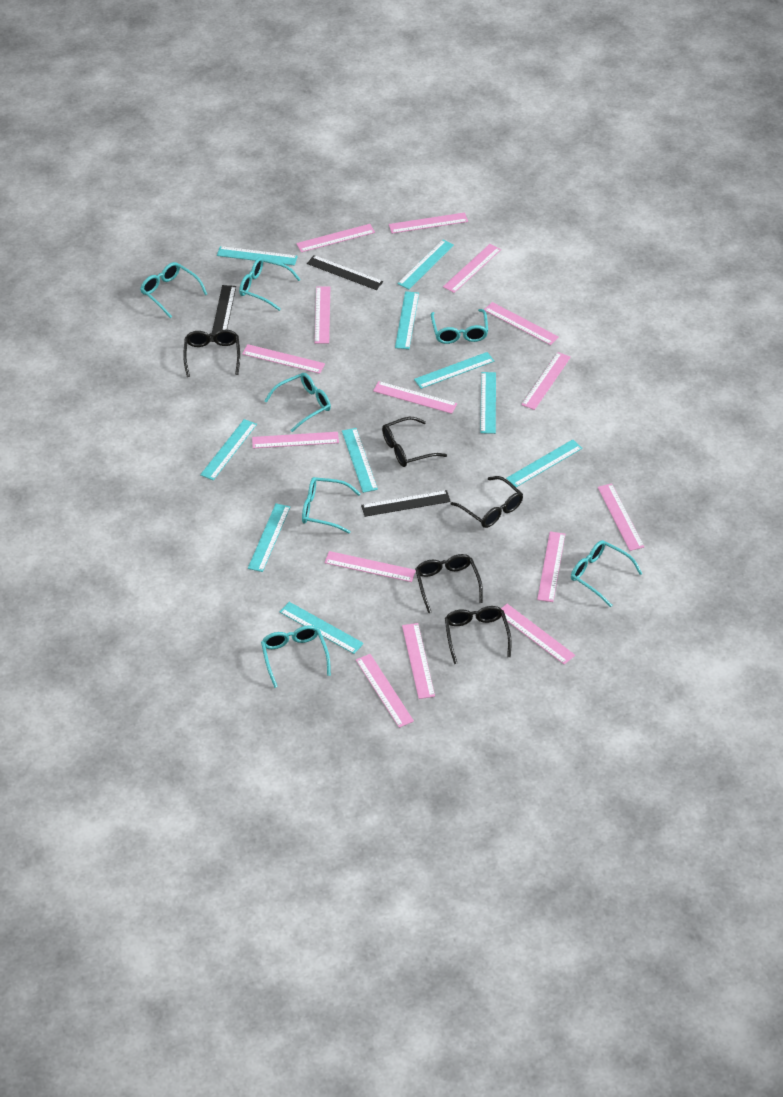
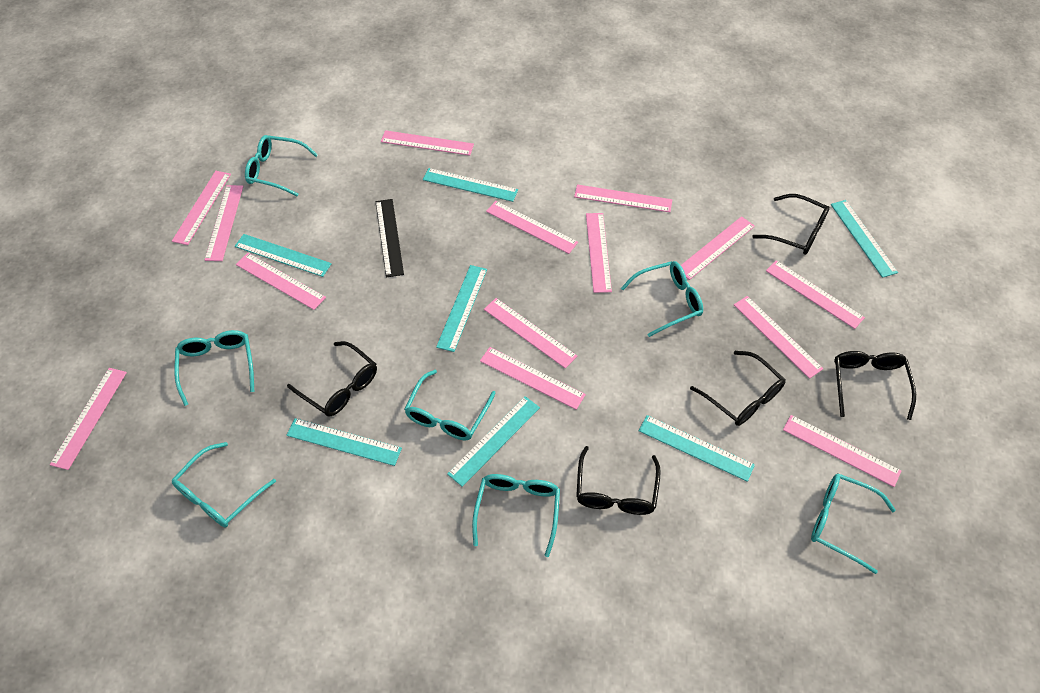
black ruler: [210,285,236,342] [307,255,383,290] [361,490,451,517] = 3 -> [376,199,404,278] = 1
pink ruler: [242,344,325,374] [252,432,339,448] [296,224,375,252] [315,286,330,344] [325,551,416,582] [356,654,414,728] [373,381,457,414] [389,212,468,233] [402,623,435,699] [443,244,501,293] [484,302,559,345] [501,604,575,665] [521,352,571,410] [537,531,565,602] [598,483,644,551] = 15 -> [50,368,127,470] [172,171,231,245] [205,185,243,261] [236,253,326,310] [381,130,474,156] [480,347,586,410] [484,298,577,368] [486,201,578,254] [574,184,672,212] [586,213,612,293] [681,216,755,280] [734,296,823,379] [766,260,865,329] [783,415,901,487] = 14
turquoise ruler: [200,419,257,480] [217,246,298,266] [248,503,290,572] [280,602,364,654] [342,428,378,493] [395,291,419,349] [397,240,454,289] [414,352,494,389] [480,372,496,434] [506,439,583,487] = 10 -> [235,234,332,277] [287,418,402,466] [423,168,518,202] [436,265,487,352] [447,396,540,487] [639,415,755,482] [831,200,898,278] = 7

